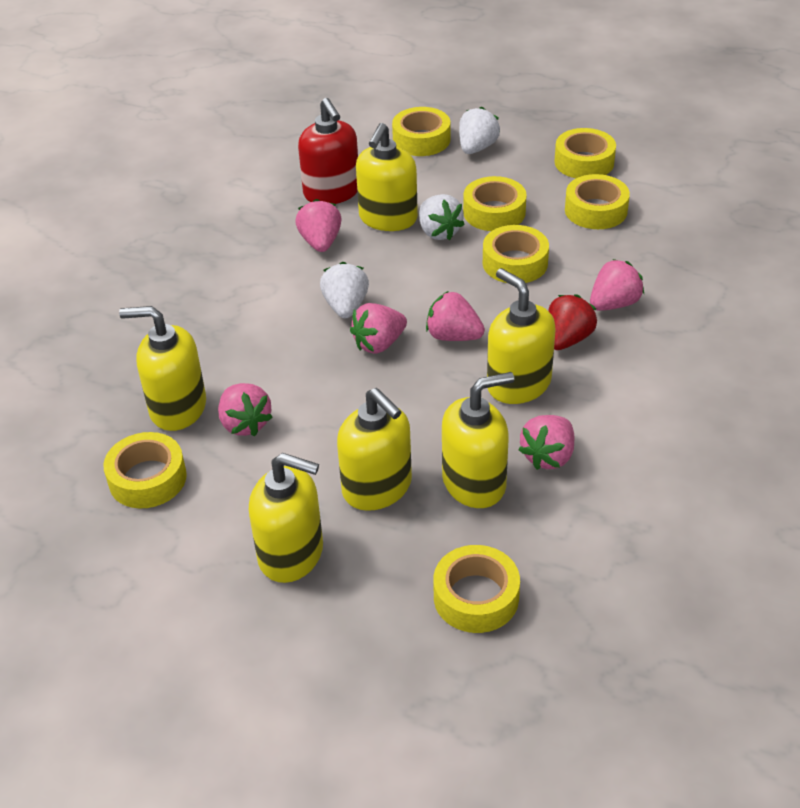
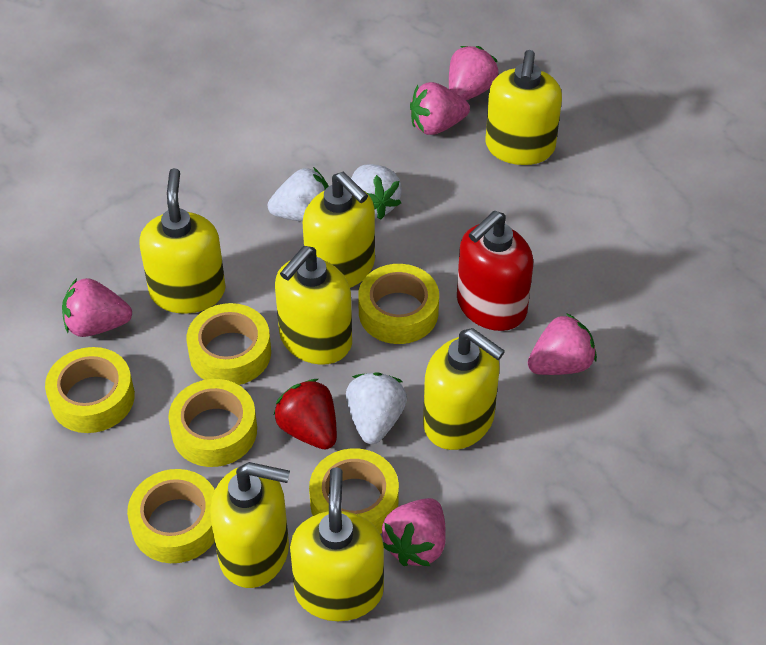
pink strawberry: [218,383,273,436] [295,199,342,252] [350,303,407,354] [426,291,485,341] [518,415,575,470] [590,259,644,311] = 6 -> [62,278,132,337] [382,498,446,566] [410,82,470,135] [449,46,499,100] [528,313,597,375] = 5
yellow soap dispenser: [119,306,206,431] [249,453,323,583] [337,388,412,511] [356,123,418,231] [442,372,514,508] [487,268,556,404] = 6 -> [139,168,226,314] [210,462,290,588] [275,246,352,365] [290,467,384,621] [303,172,375,288] [423,328,505,450] [486,50,562,165] = 7
yellow tape: [103,432,187,508] [392,107,450,156] [433,545,520,633] [463,176,527,231] [483,225,549,283] [554,128,616,178] [565,174,630,229] = 7 -> [45,347,135,433] [127,469,215,563] [168,379,257,467] [187,303,271,385] [309,448,399,534] [358,264,439,344] = 6

